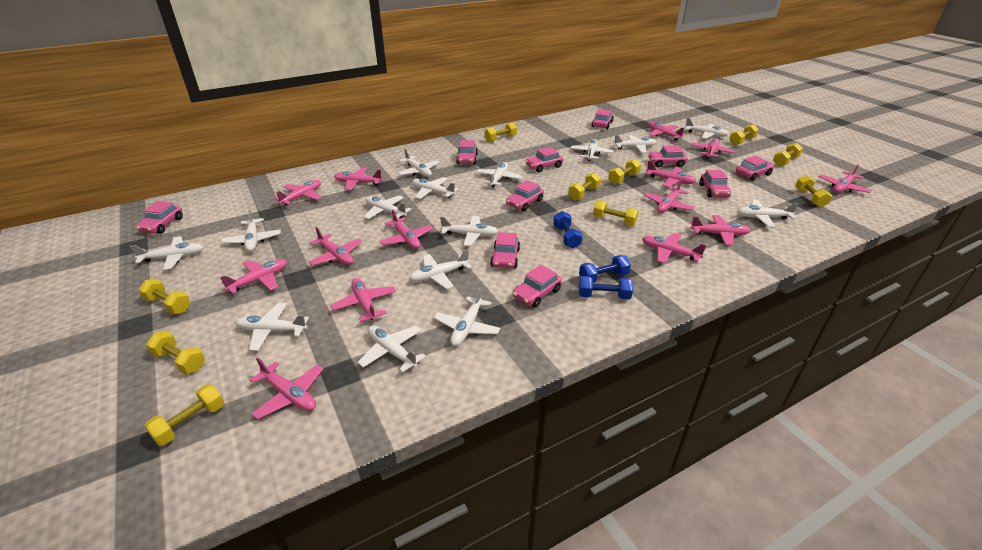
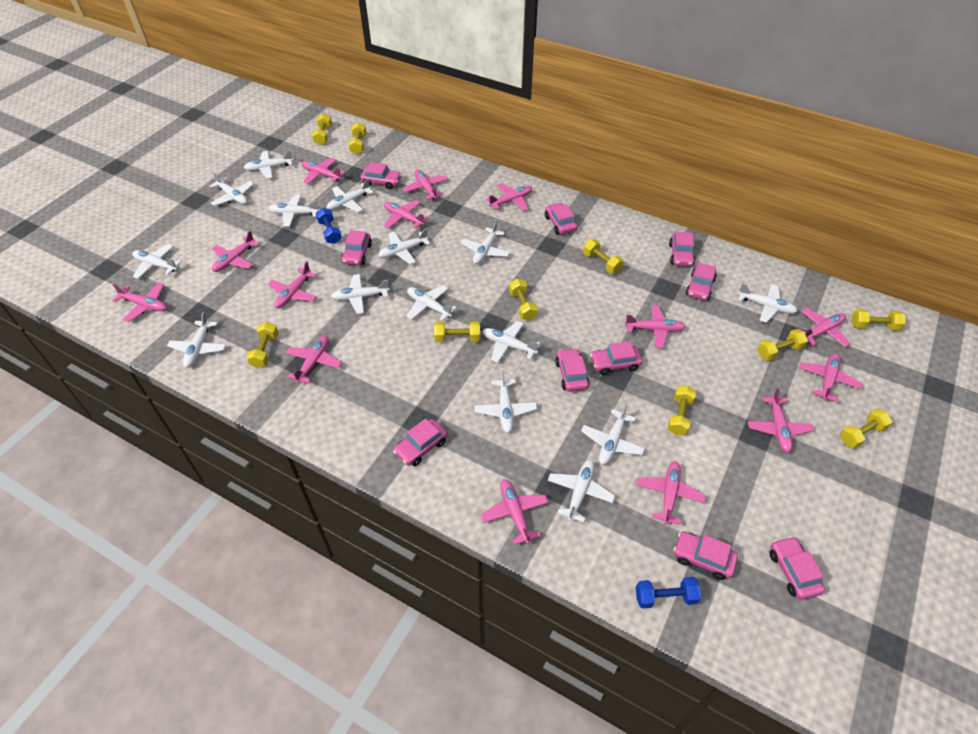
blue dumbbell: [553,211,583,248] [579,255,631,283] [579,276,633,300] = 3 -> [316,208,342,244] [636,577,701,609] = 2

